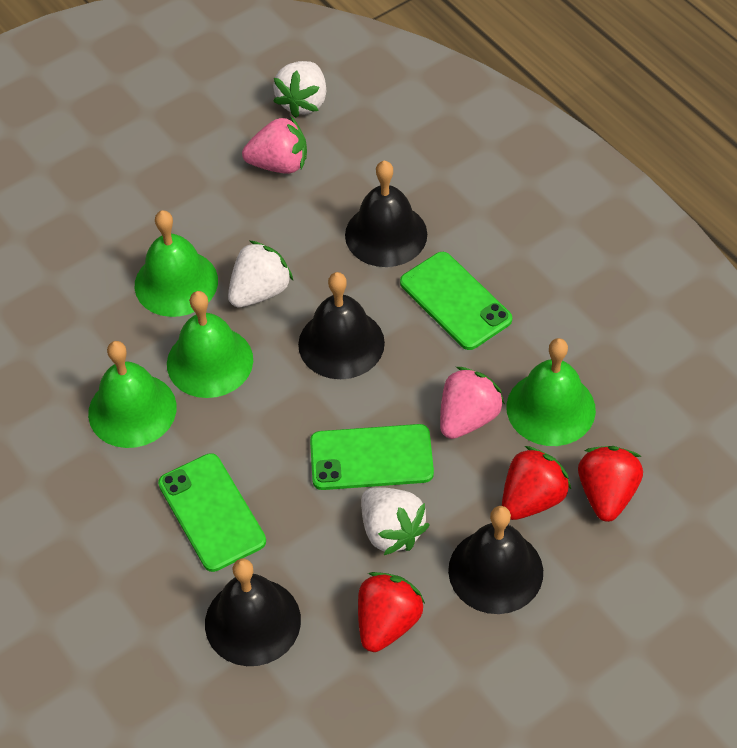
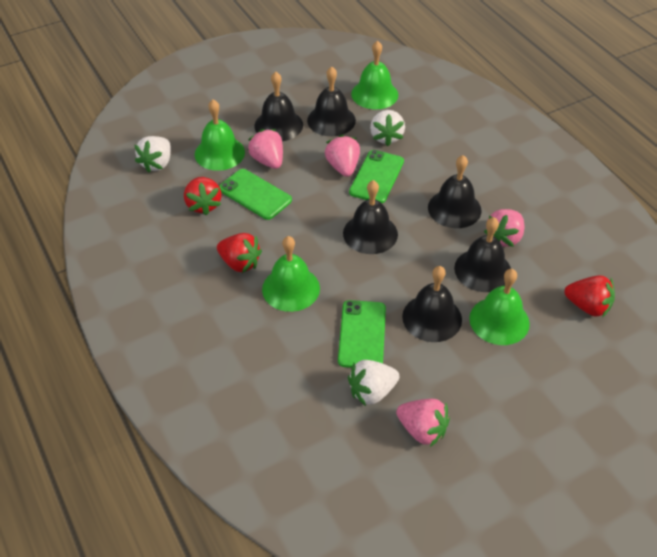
black bell: [205,558,301,666] [298,272,385,379] [345,160,427,267] [448,506,543,614] = 4 -> [254,72,303,141] [307,66,356,136] [343,180,398,254] [402,266,462,342] [428,155,482,228] [454,217,511,292] = 6
pink strawberry: [242,117,307,174] [440,367,505,439] = 2 -> [248,129,283,169] [325,135,360,177] [396,399,450,447] [484,209,525,247] = 4

